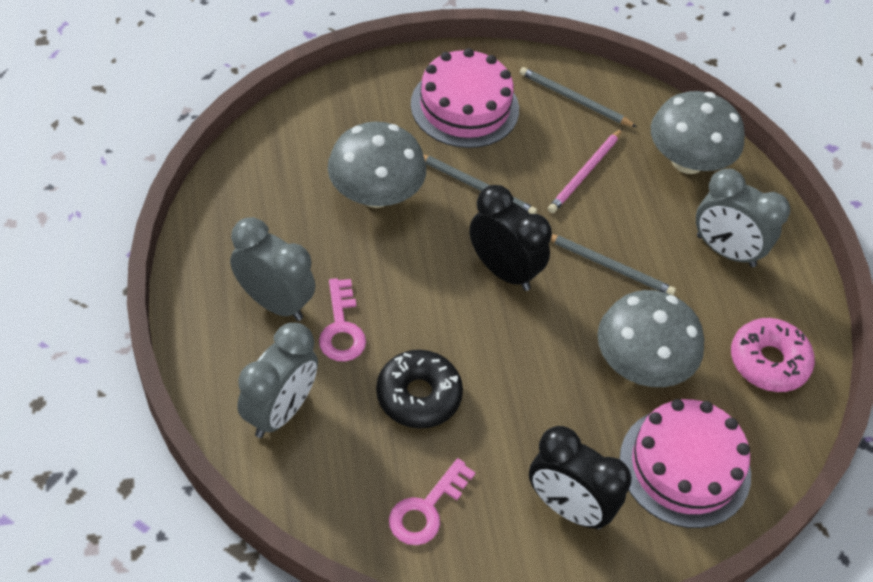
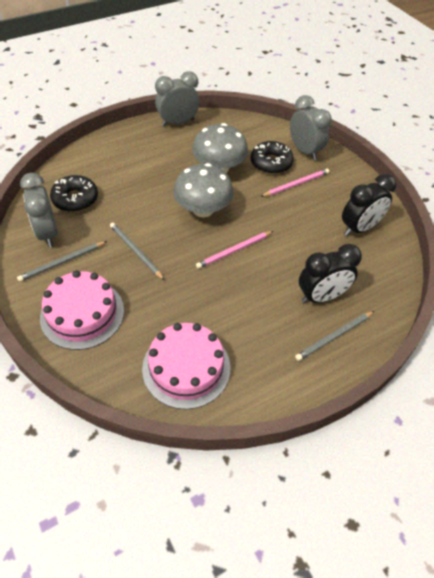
black donut: [376,350,463,429] = 1 -> [50,175,98,212] [251,141,294,174] = 2
grey mushroom: [328,122,426,208] [597,290,704,387] [651,91,745,174] = 3 -> [173,163,234,217] [192,123,248,173] = 2
pink donut: [731,318,815,392] = 1 -> none = 0
pink key: [319,278,366,362] [389,458,476,545] = 2 -> none = 0
pink pencil: [548,128,623,213] = 1 -> [196,231,273,269] [261,169,329,197] = 2

